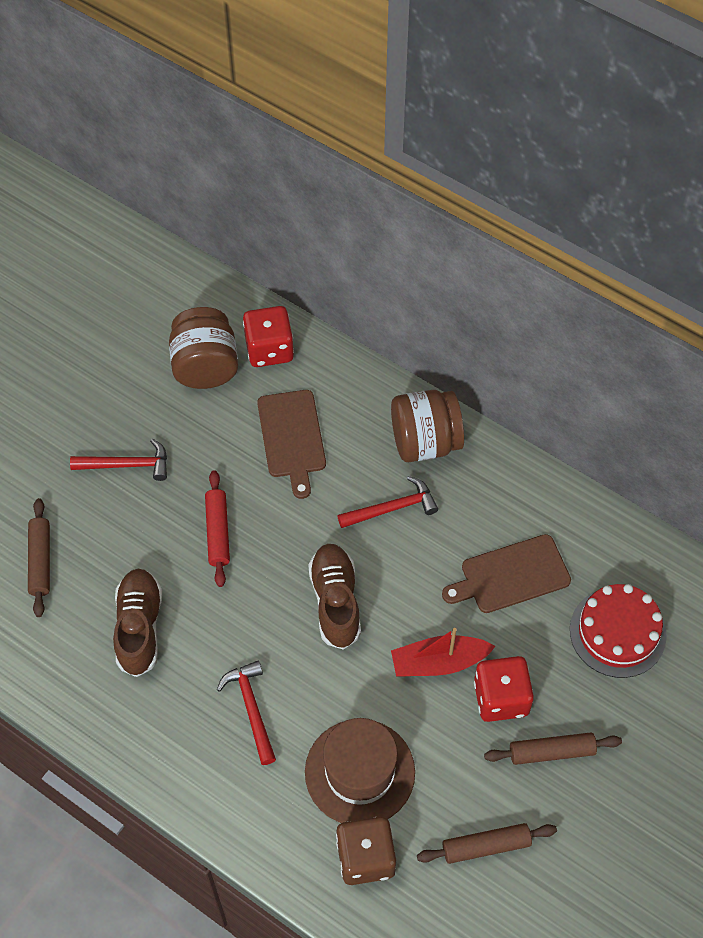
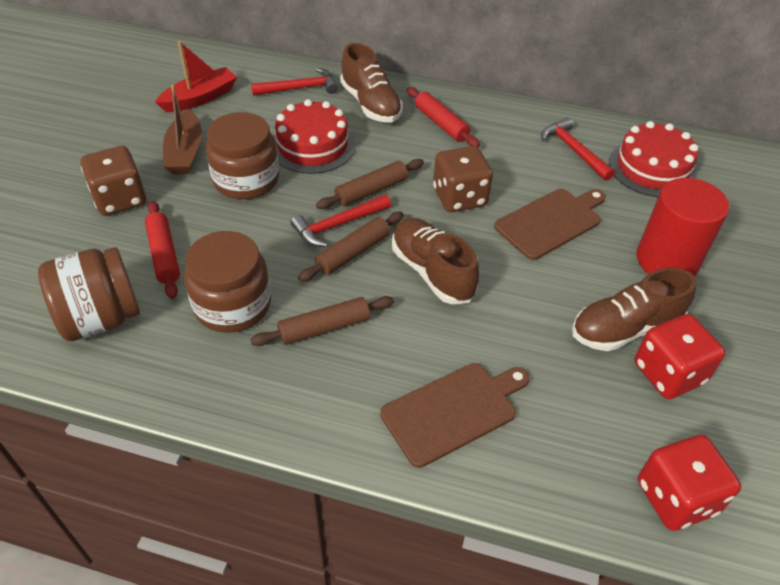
brown boat: none = 0 -> [163,85,202,174] = 1
brown dice: [336,816,396,885] = 1 -> [80,146,146,216] [433,146,493,212] = 2
brown hat: [305,718,415,823] = 1 -> none = 0
brown jar: [169,307,238,389] [391,390,464,462] = 2 -> [38,247,140,341] [184,231,271,333] [206,112,279,199] = 3
brown shoe: [113,569,162,677] [308,544,361,650] = 2 -> [340,43,403,123] [392,218,480,304] [572,268,696,351] = 3
red cake: [570,584,667,678] = 1 -> [273,99,355,174] [609,121,698,197] = 2
red cylinder: none = 0 -> [637,178,729,276] = 1
red rolling pin: [205,470,230,587] = 1 -> [145,201,180,299] [407,87,480,148] = 2

